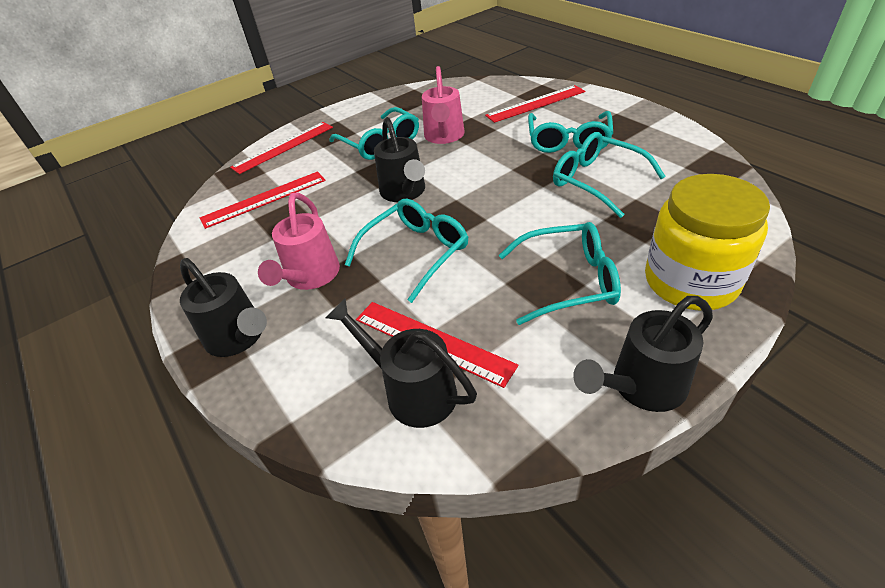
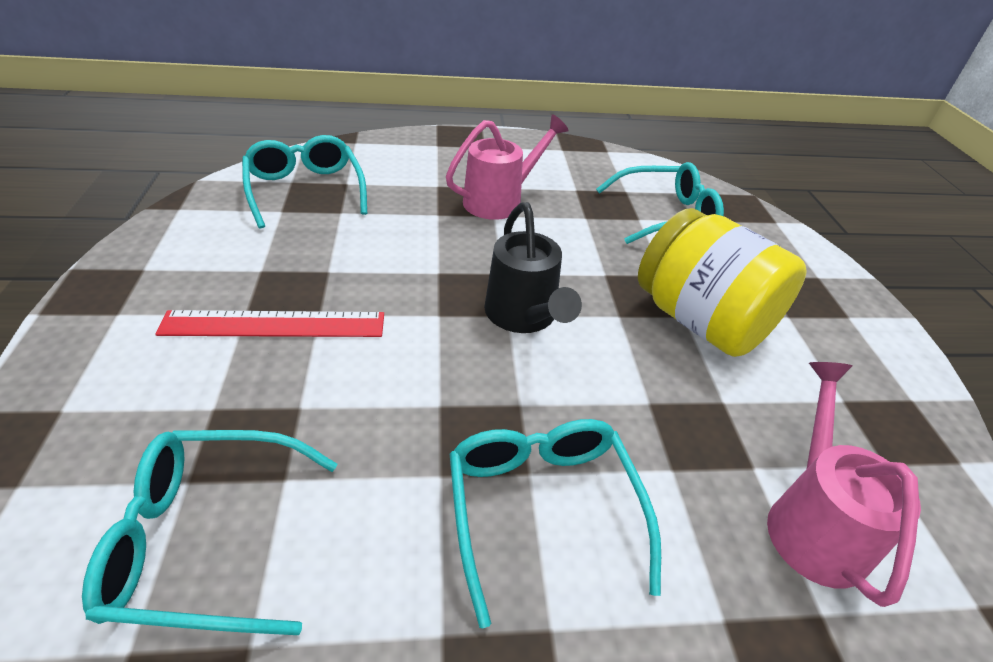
black watering can: [180,258,267,357] [325,298,477,428] [374,117,425,202] [573,296,713,412] = 4 -> [484,202,582,333] = 1
red ruler: [200,171,326,229] [230,122,333,174] [356,302,518,388] [485,85,585,123] = 4 -> [155,310,384,337] = 1
turquoise glasses: [329,107,419,160] [345,199,468,303] [499,222,621,325] [528,111,613,153] [553,132,666,218] = 5 -> [82,430,337,635] [242,135,367,229] [450,419,661,628] [596,162,724,244] = 4

